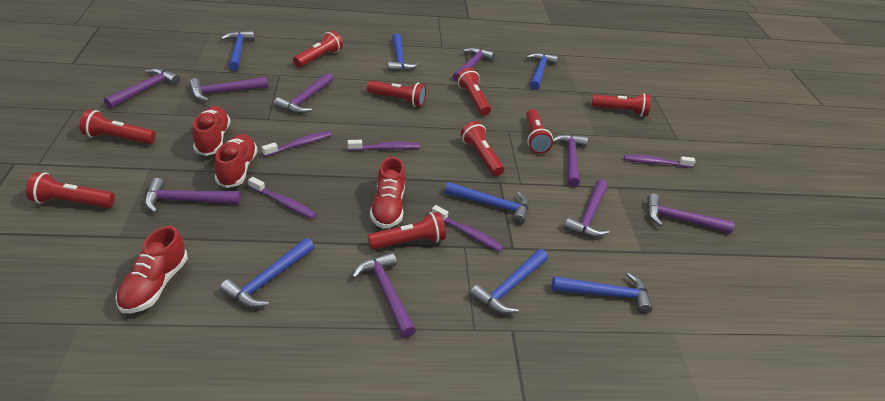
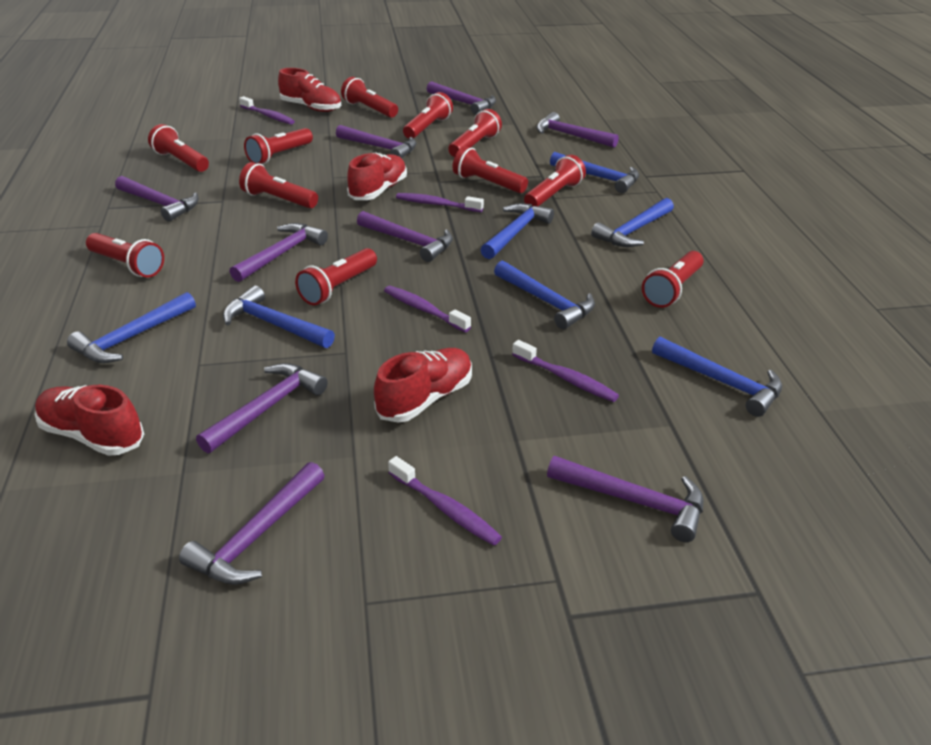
red flashlight: [26,172,115,208] [80,110,156,144] [293,31,343,67] [367,80,426,107] [368,212,446,250] [457,68,491,116] [461,121,504,176] [526,109,553,154] [592,93,651,116] = 9 -> [86,233,164,278] [148,124,209,172] [239,162,318,208] [244,128,313,164] [295,248,377,305] [341,77,398,118] [403,92,453,139] [448,109,502,157] [453,146,528,193] [524,155,586,207] [642,251,704,308] = 11

